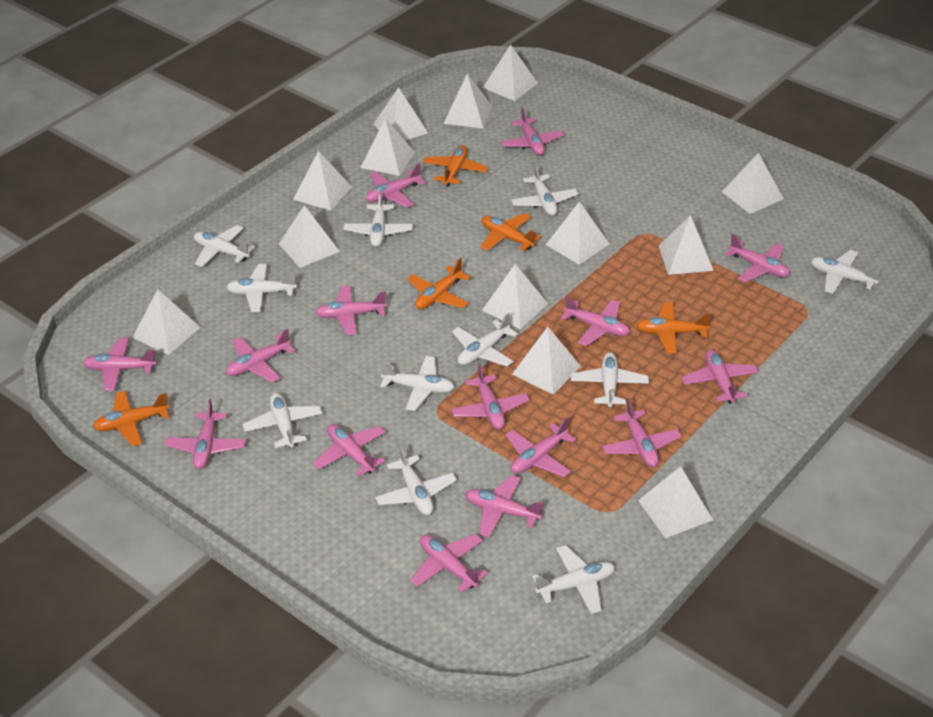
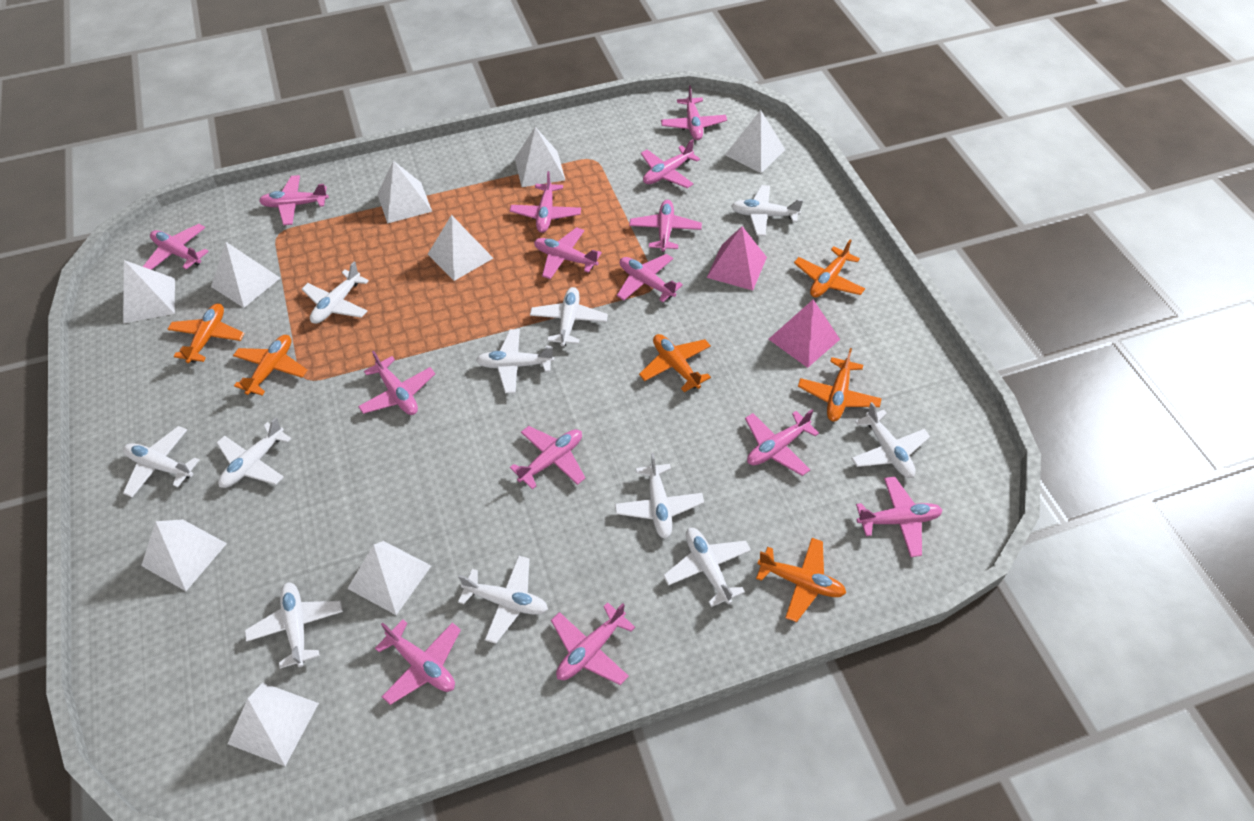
orange plane: [93,391,169,446] [407,258,471,309] [423,145,488,187] [481,213,541,251] [636,302,711,353] = 5 -> [167,303,245,363] [233,335,307,395] [639,334,711,392] [756,538,846,622] [794,239,865,298] [798,348,882,422] = 6
pink plane: [83,338,157,391] [164,399,246,469] [226,329,295,383] [313,424,386,476] [315,285,387,335] [366,163,426,208] [410,534,488,593] [451,364,530,430] [465,475,545,538] [500,107,564,156] [505,417,577,477] [561,296,630,346] [602,399,682,467] [681,349,759,404] [725,234,790,283] = 15 -> [143,224,209,270] [259,175,329,225] [358,351,435,415] [375,620,461,705] [510,171,581,233] [510,426,585,490] [534,227,602,279] [551,602,635,685] [617,254,683,302] [629,200,702,252] [641,139,700,188] [661,85,727,140] [745,410,819,476] [856,477,943,557] = 14
pink pyramid: none = 0 -> [707,226,767,291] [769,299,840,368] = 2
white pyramid: [132,289,201,355] [279,205,340,268] [293,151,352,211] [360,118,415,176] [374,87,428,140] [443,74,492,129] [482,264,548,329] [483,44,538,101] [512,327,581,394] [546,201,609,265] [638,466,713,538] [659,215,714,275] [722,153,784,214] = 13 -> [123,260,175,324] [141,519,227,591] [211,242,280,308] [228,683,319,766] [347,541,431,615] [378,161,432,224] [428,215,493,281] [515,127,565,187] [725,110,785,173] = 9

